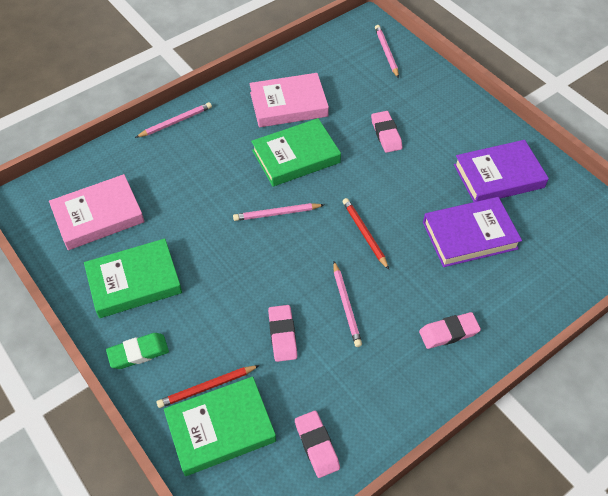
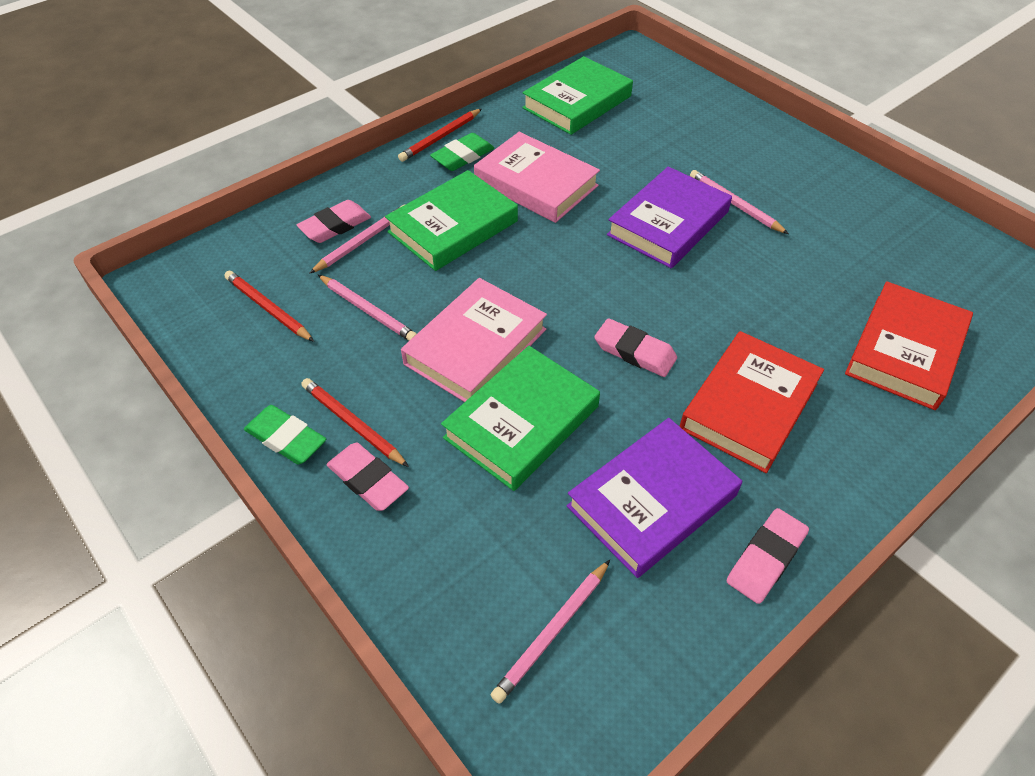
green eraser: [106,333,169,369] = 1 -> [244,405,326,465] [430,133,494,171] = 2
red book: none = 0 -> [679,331,824,473] [845,281,973,410] = 2
red pencil: [157,365,260,408] [343,198,389,270] = 2 -> [224,271,314,342] [301,378,409,467] [398,109,482,162] = 3

